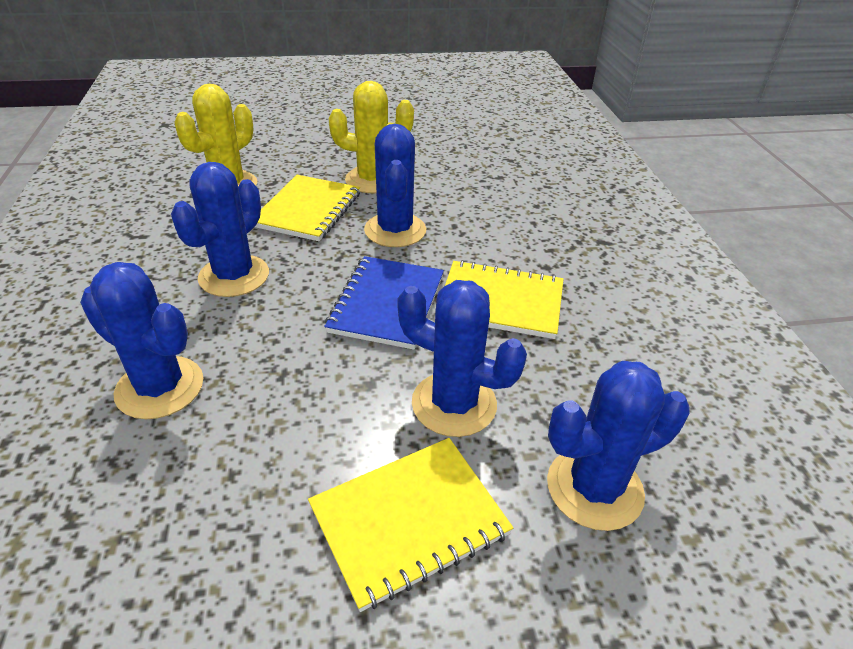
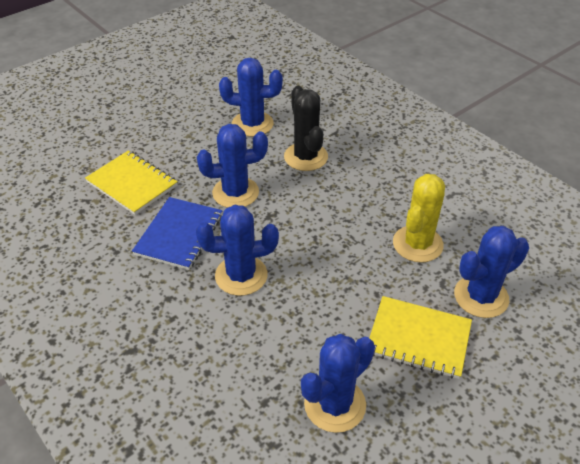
black cactus: none = 0 -> [284,86,328,171] = 1
yellow cactus: [174,84,257,186] [329,81,414,193] = 2 -> [393,174,445,263] = 1
yellow notebook: [255,175,360,241] [308,438,513,612] [445,260,563,339] = 3 -> [85,151,178,215] [369,296,472,379] = 2

